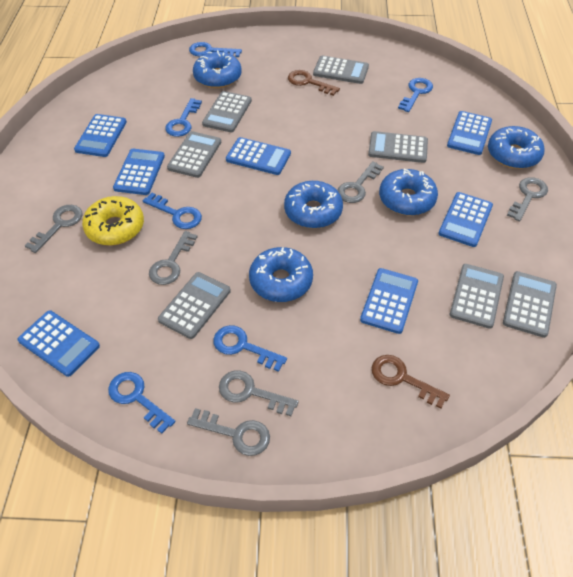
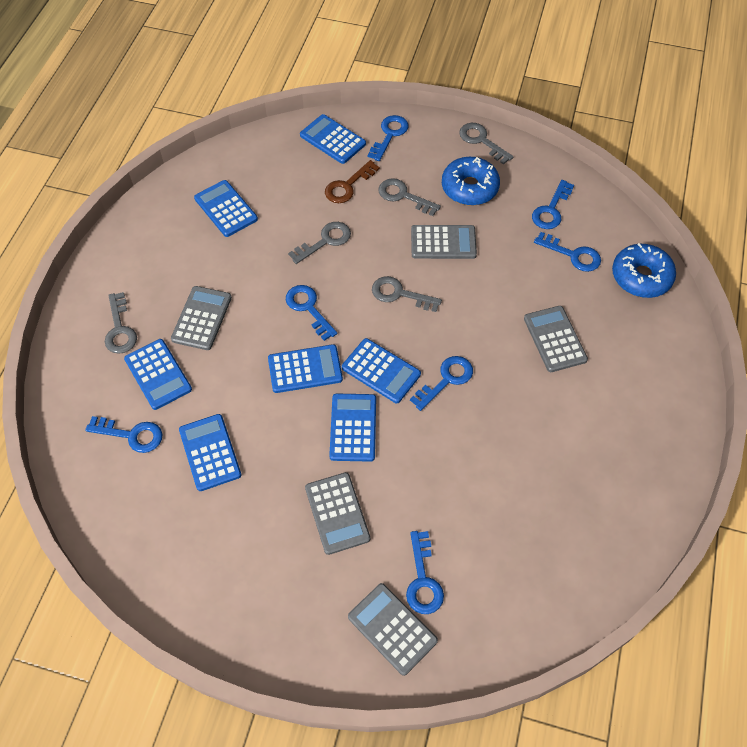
blue donut: [193,50,242,88] [249,247,313,302] [284,181,343,228] [379,169,438,216] [488,126,545,169] = 5 -> [442,157,500,206] [612,243,676,298] = 2
blue key: [108,372,175,434] [143,193,202,229] [165,98,202,137] [189,42,242,57] [213,325,287,372] [398,78,433,112] = 6 -> [85,416,163,453] [286,285,337,341] [368,115,408,161] [406,531,444,614] [410,356,473,411] [532,180,574,229] [534,232,601,272] = 7
brown key: [288,70,340,96] [372,355,450,409] = 2 -> [325,160,380,203] = 1
grey calculator: [158,272,231,339] [167,131,221,178] [202,91,252,132] [313,55,369,84] [368,131,428,163] [450,264,504,329] [503,271,557,338] = 7 -> [171,286,232,350] [305,472,370,555] [348,583,438,676] [411,225,477,259] [524,306,588,372] = 5
grey key: [25,205,82,253] [149,231,197,285] [187,408,270,456] [219,370,299,416] [337,161,384,203] [507,177,548,221] = 6 -> [105,292,137,354] [288,222,351,264] [372,276,442,312] [378,178,441,216] [459,123,513,164] = 5
yellow donut: [82,196,144,246] = 1 -> none = 0

